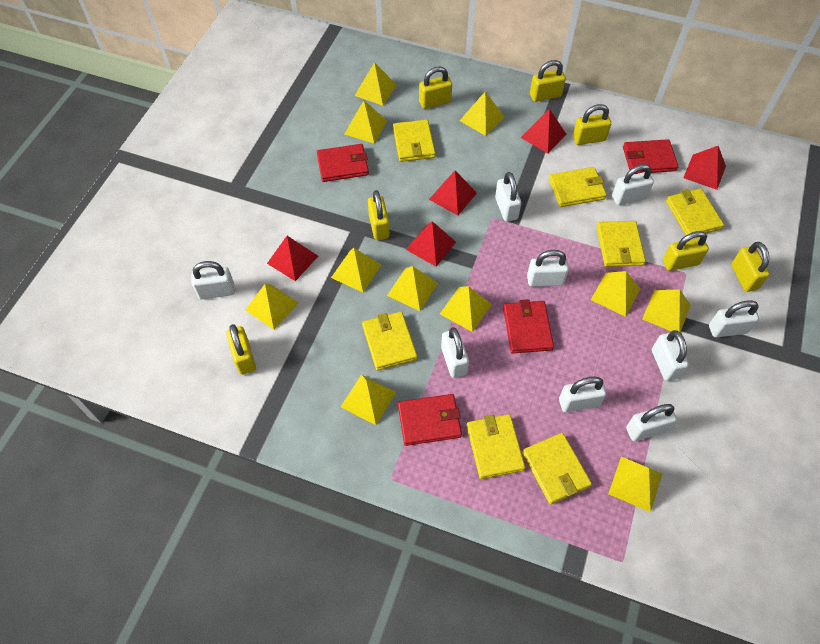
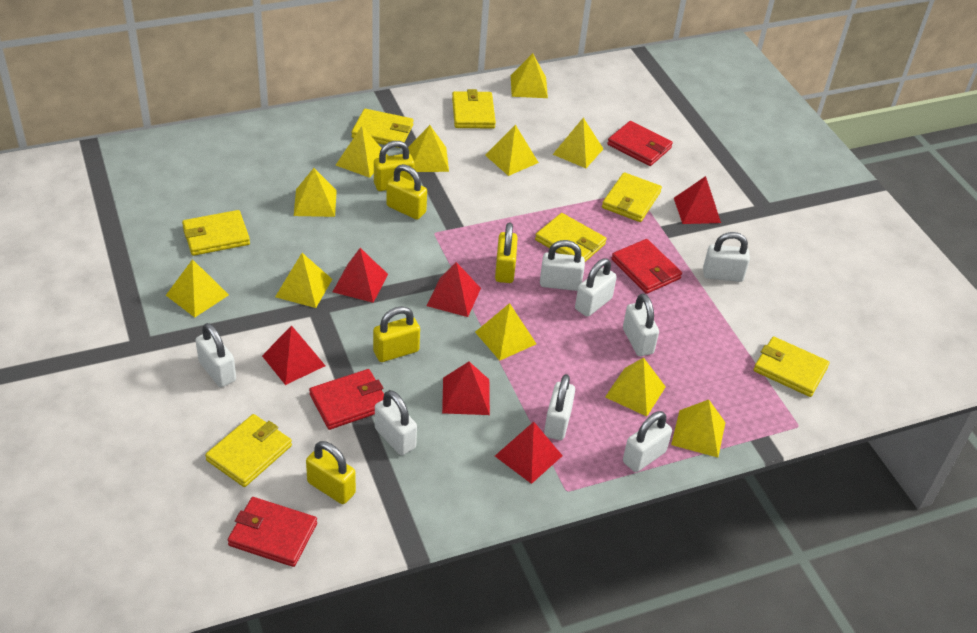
red pyramid: [267,236,318,281] [406,221,456,267] [429,171,477,215] [521,109,567,153] [683,146,726,190] = 5 -> [262,325,326,385] [333,248,388,303] [426,262,481,317] [442,362,490,415] [495,422,563,484] [674,176,721,224] = 6
white padlock: [191,261,235,299] [441,327,469,378] [495,172,521,222] [527,250,569,287] [559,376,606,412] [612,164,654,205] [626,404,677,441] [652,330,689,381] [709,300,759,338] = 9 -> [195,323,236,387] [375,390,417,455] [540,240,585,291] [544,374,575,440] [575,258,617,317] [623,294,659,356] [623,411,672,472] [703,232,750,282] = 8
yellow padlock: [226,324,256,375] [368,190,390,240] [419,66,452,109] [530,60,566,102] [573,104,611,145] [663,231,709,271] [731,242,770,292] = 7 -> [306,441,356,504] [373,306,420,362] [374,141,414,191] [386,164,427,220] [495,223,518,283] = 5

